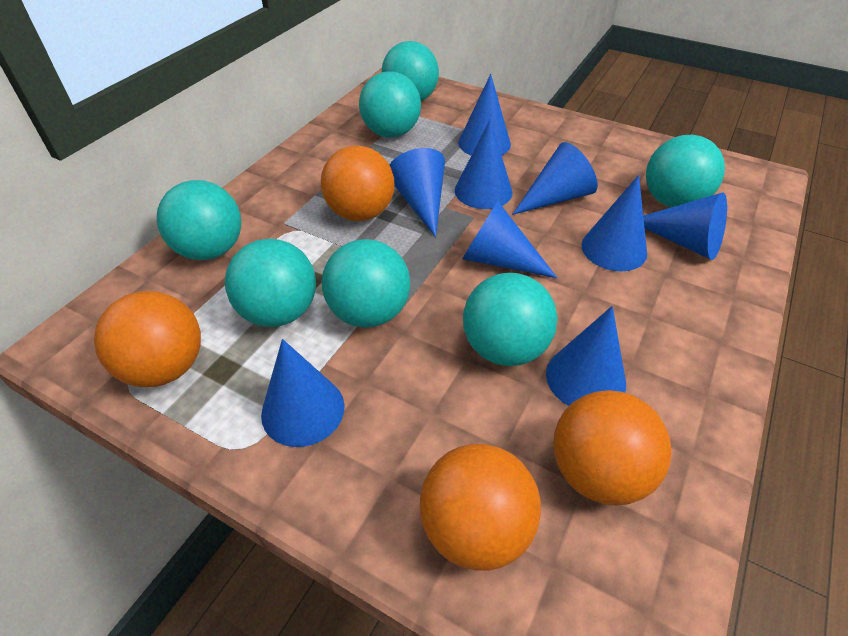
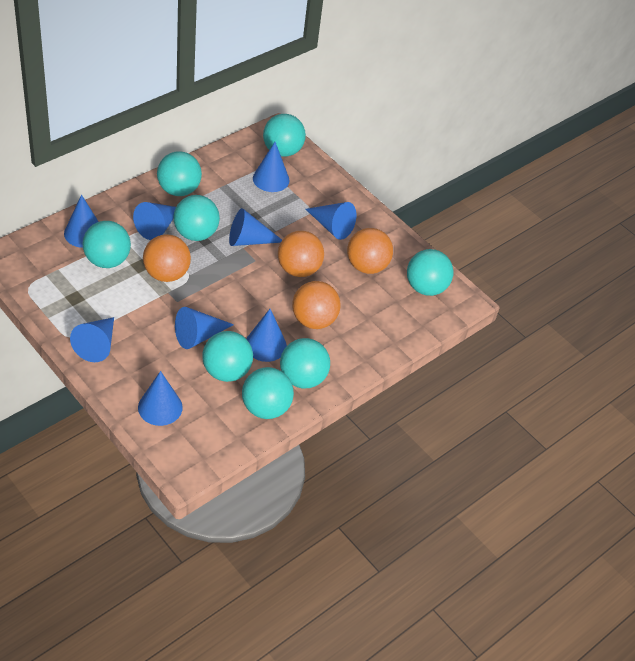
turquoise ball: [156,180,241,260] [225,239,316,327] [322,239,410,328] [359,71,421,138] [382,41,439,101] [463,273,557,366] [646,135,725,207] = 7 -> [83,221,131,268] [157,151,202,196] [174,195,220,241] [202,331,253,382] [242,367,294,419] [263,114,306,157] [280,338,330,388] [407,249,453,296] = 8

